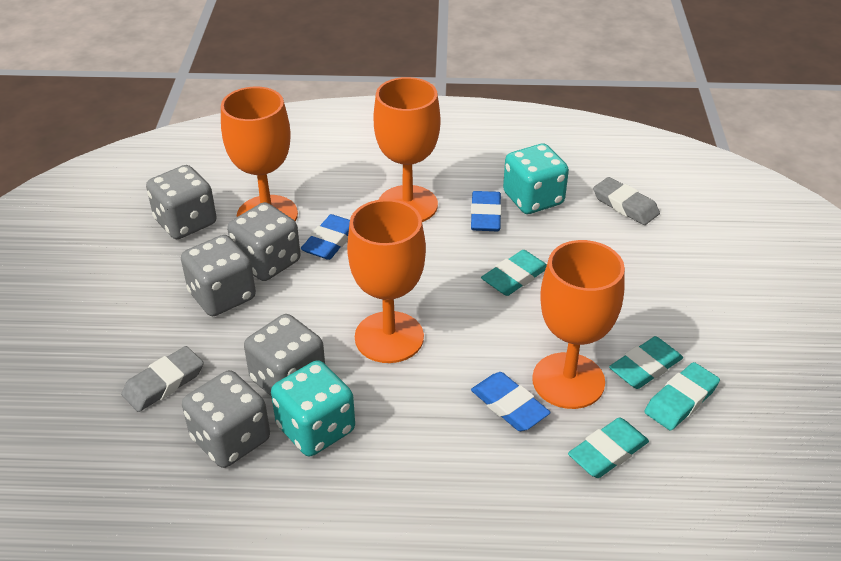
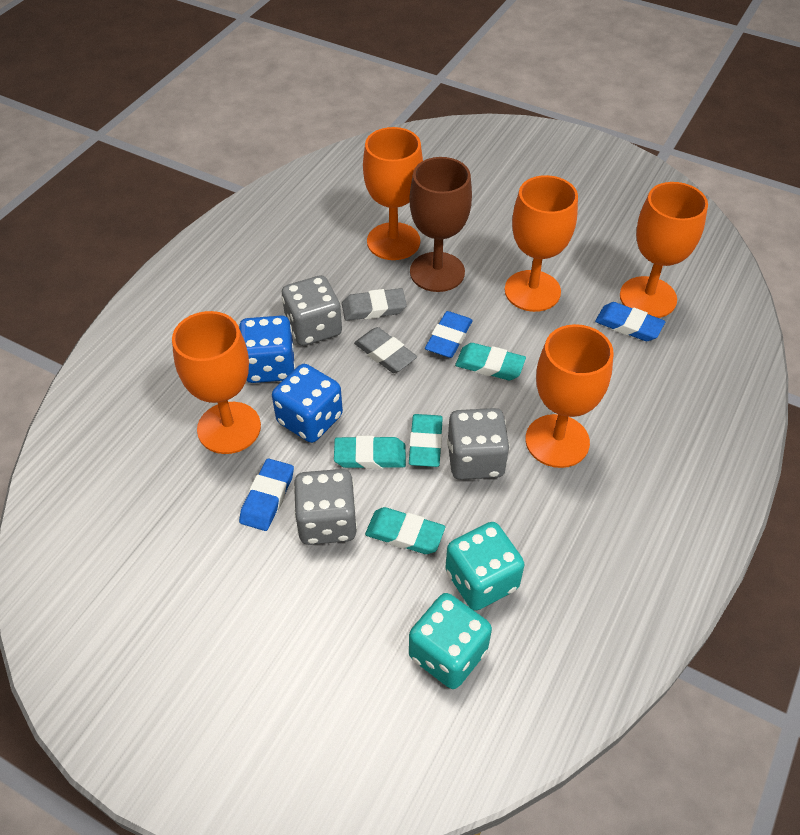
blue dice: none = 0 -> [239,315,295,383] [272,364,343,443] = 2
brown goblet: none = 0 -> [409,157,472,292] = 1
grey dice: [146,165,217,239] [181,235,256,316] [182,370,270,468] [227,202,301,281] [244,314,325,396] = 5 -> [282,275,342,346] [294,469,357,545] [447,408,510,480] = 3
orange goblet: [221,87,298,221] [347,199,426,363] [374,77,440,222] [532,240,625,409] = 4 -> [172,311,261,454] [363,127,423,260] [505,175,578,312] [525,324,614,468] [620,182,708,318] = 5

